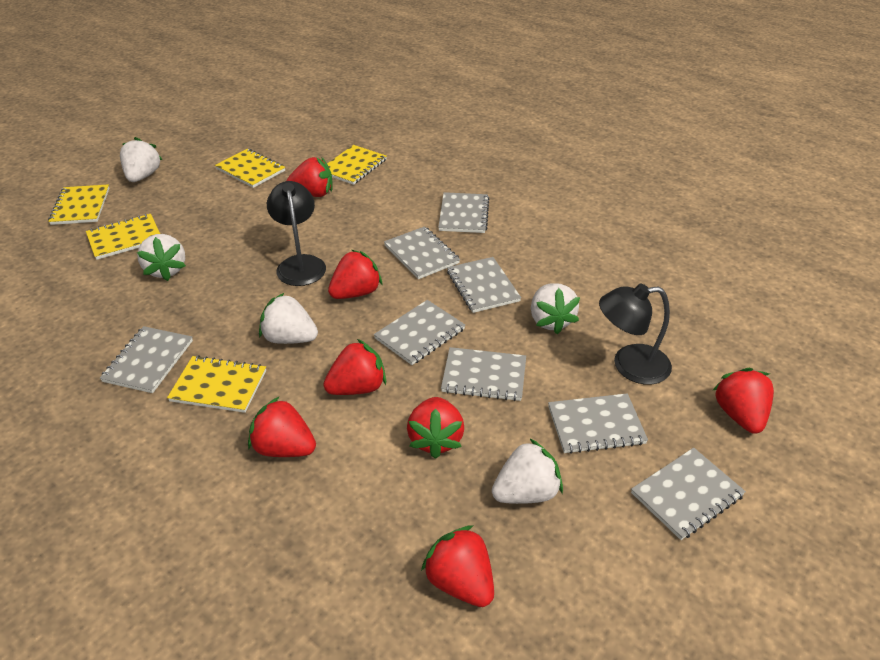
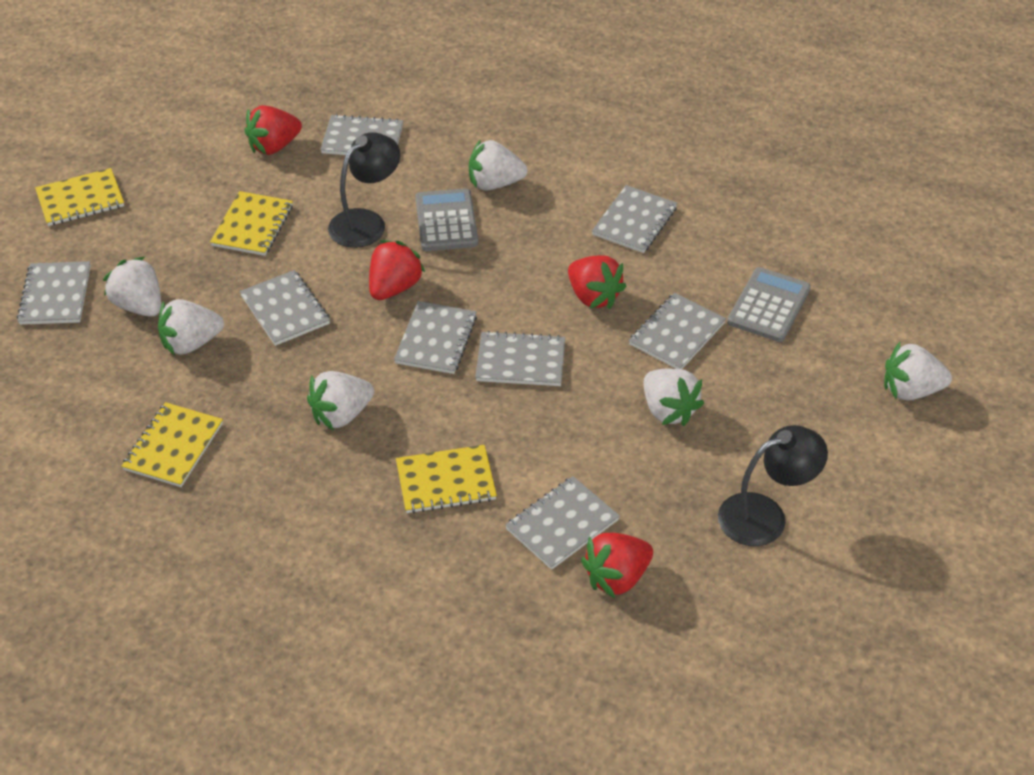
grey calculator: none = 0 -> [415,188,478,251] [727,267,811,342] = 2
red strawberry: [248,397,316,457] [286,157,333,197] [323,339,386,395] [328,250,383,299] [407,397,464,459] [421,525,494,607] [712,368,774,434] = 7 -> [245,105,302,155] [369,240,425,300] [568,256,627,309] [581,533,653,598] = 4
white strawberry: [120,137,162,182] [137,234,186,281] [259,293,318,344] [492,438,563,504] [531,283,580,334] = 5 -> [103,256,161,317] [158,299,224,356] [307,371,374,430] [469,139,527,191] [644,369,704,426] [884,342,952,401] = 6
yellow notebook: [48,184,109,225] [86,214,160,260] [167,355,266,413] [215,149,285,188] [327,145,387,185] = 5 -> [35,168,124,226] [122,402,223,487] [210,191,293,256] [396,445,497,513] = 4

